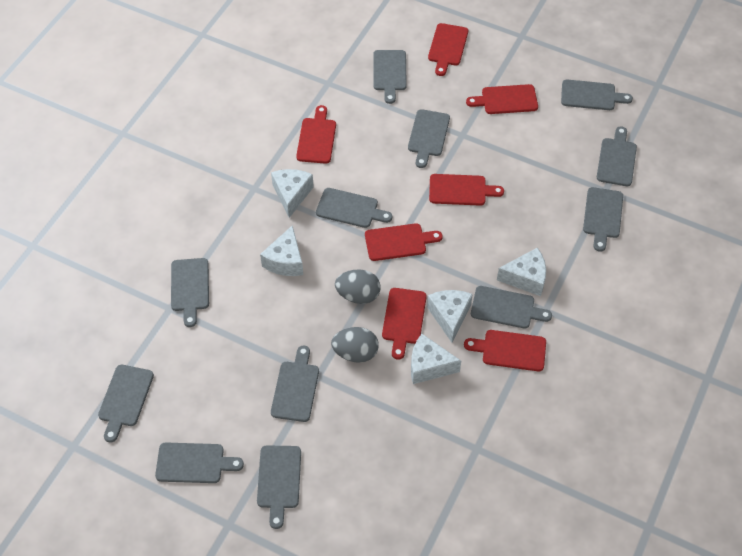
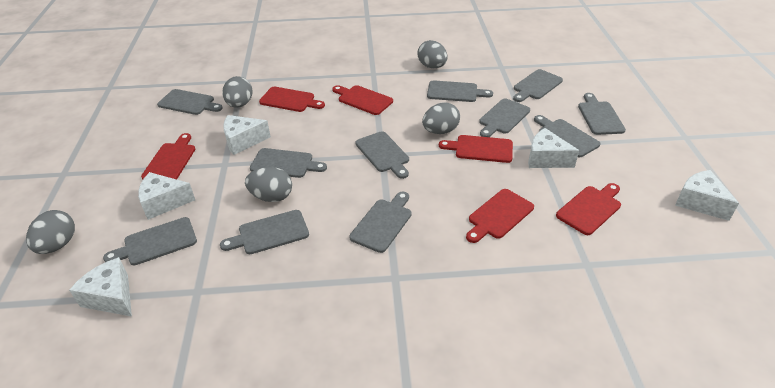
grey cutting board: [98,365,154,442] [155,442,244,483] [171,258,209,327] [257,446,301,529] [271,346,319,422] [316,188,392,228] [373,50,407,104] [408,109,450,168] [471,286,552,329] [561,79,633,110] [583,187,623,252] [597,127,637,186] = 12 -> [103,217,197,265] [157,89,223,115] [220,210,309,254] [250,148,327,178] [349,192,412,253] [355,131,409,179] [427,80,493,102] [479,99,530,137] [513,69,563,102] [534,115,601,157] [578,93,626,135] = 11
grey egg: [331,327,379,363] [335,269,380,304] = 2 -> [26,210,75,254] [222,76,252,108] [245,167,292,202] [417,40,448,68] [422,103,460,134] = 5
red cutting board: [296,105,336,164] [365,223,443,261] [382,288,427,360] [428,23,468,76] [429,174,504,206] [464,330,546,371] [466,84,538,114] = 7 -> [141,133,195,179] [259,87,325,112] [332,85,393,115] [439,135,513,163] [466,189,534,243] [556,183,621,235] = 6

